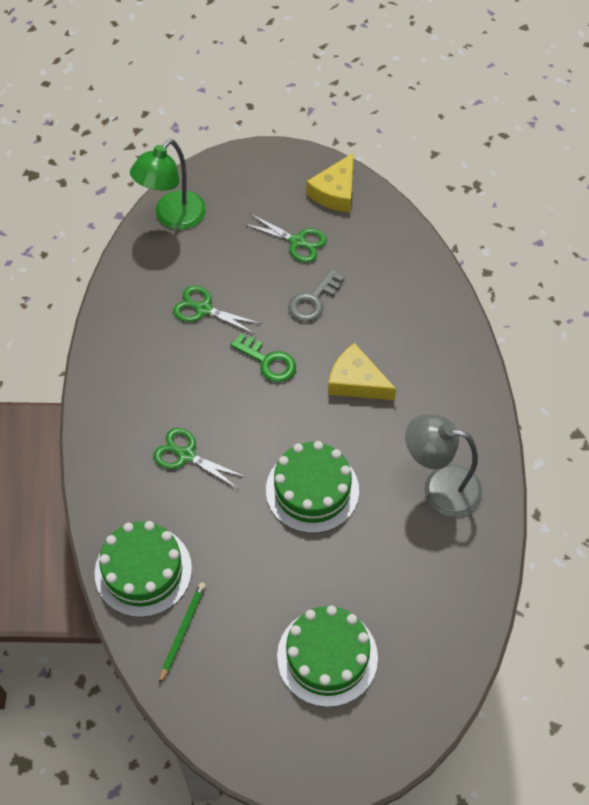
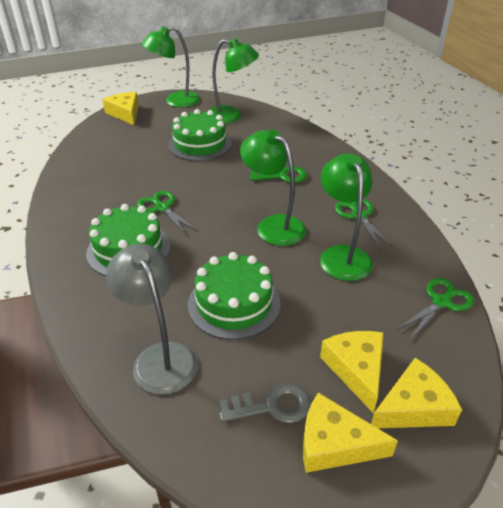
green lamp: [130,139,206,230] = 1 -> [142,26,200,107] [207,38,259,123] [240,129,306,246] [320,154,373,281] = 4
green pencil: [159,582,206,684] = 1 -> none = 0
yellow cheese: [306,153,354,212] [328,343,396,400] = 2 -> [102,92,139,125] [303,393,398,473] [320,331,384,414] [371,358,462,428] = 4

